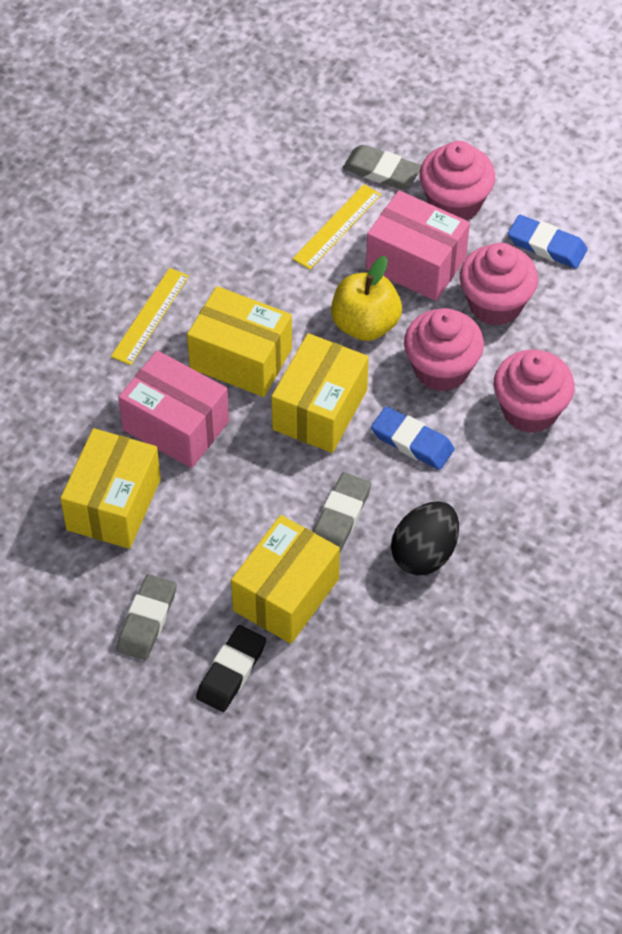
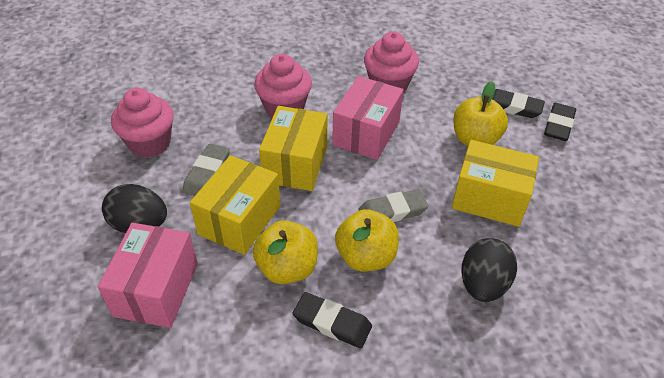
black egg: [391,501,459,575] = 1 -> [102,184,167,233] [461,238,517,302] = 2
black eraser: [196,625,266,712] = 1 -> [293,292,372,348] [492,89,545,118] [544,103,576,141] = 3
blue eraser: [371,406,455,470] [508,215,588,269] = 2 -> none = 0
grey eraser: [117,574,176,660] [313,472,371,553] [343,145,421,190] = 3 -> [182,143,230,196] [358,189,428,222] = 2
pink cupcake: [404,308,484,391] [419,141,495,220] [460,243,538,326] [493,349,575,433] = 4 -> [111,88,174,158] [254,54,312,118] [364,32,419,93] = 3
yellow apple: [331,256,402,341] = 1 -> [253,221,318,284] [335,209,399,271] [453,81,508,146] = 3
yellow box: [60,428,161,549] [187,286,292,397] [231,515,340,644] [271,333,369,453] = 4 -> [190,155,280,255] [259,106,327,191] [452,140,539,227] = 3
yellow ruler: [111,268,189,365] [293,184,381,270] = 2 -> none = 0

